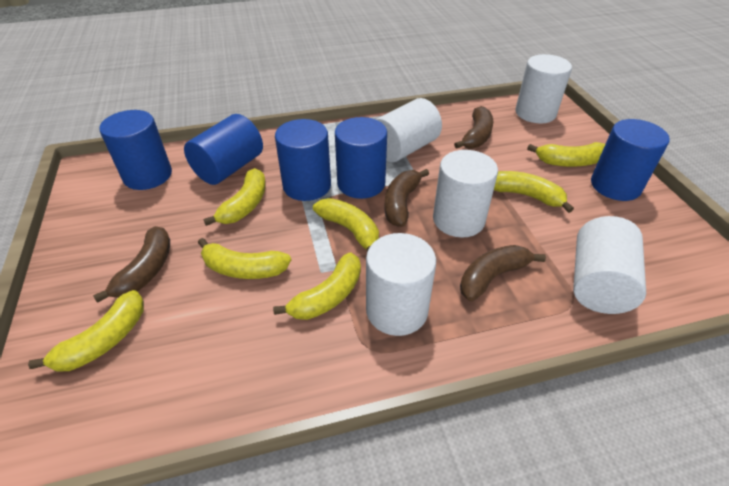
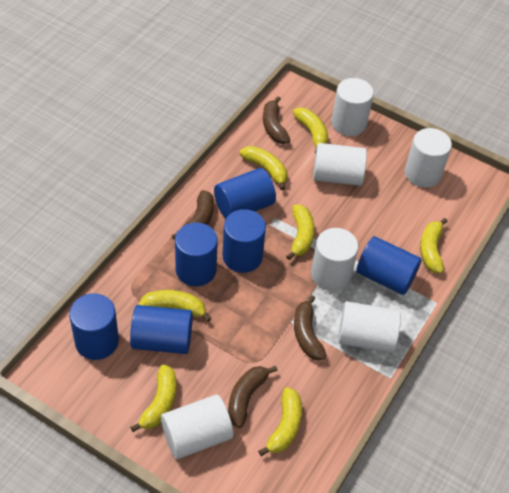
blue cylinder: [99,110,172,190] [184,114,263,185] [275,119,331,201] [335,117,387,199] [591,119,670,201] = 5 -> [69,293,119,360] [130,305,193,354] [175,223,218,286] [214,168,276,219] [222,209,266,273] [356,236,422,295] = 6
white cylinder: [366,233,436,336] [375,98,442,162] [433,150,498,237] [515,54,572,123] [573,216,646,314] = 5 -> [161,394,233,459] [311,228,358,291] [313,143,367,186] [331,78,374,136] [338,301,401,353] [405,128,452,188] = 6

